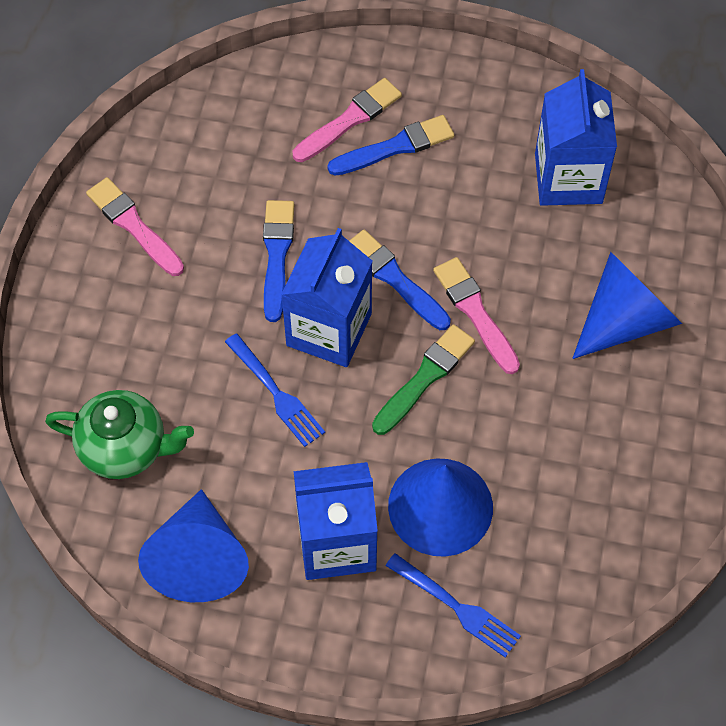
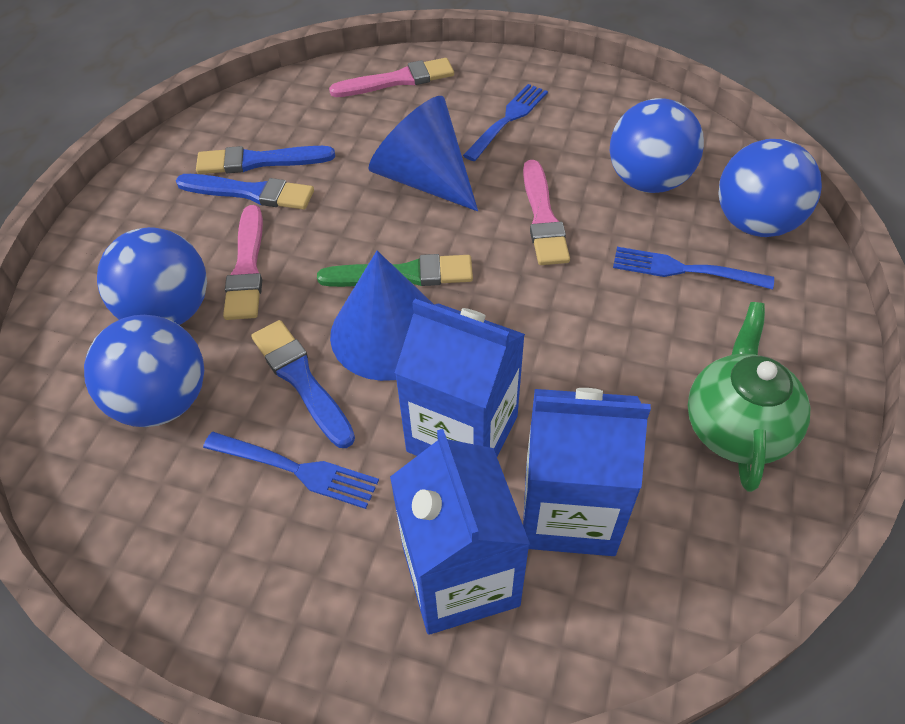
blue ball: none = 0 -> [84,315,204,427] [97,227,207,325] [610,98,704,193] [718,139,822,237] = 4
blue cone: [138,489,249,602] [388,458,493,557] [572,252,682,359] = 3 -> [330,251,434,381] [369,96,478,211] = 2
blue fork: [225,333,325,447] [385,553,521,658] = 2 -> [203,432,379,509] [463,84,548,161] [613,247,774,289] = 3

